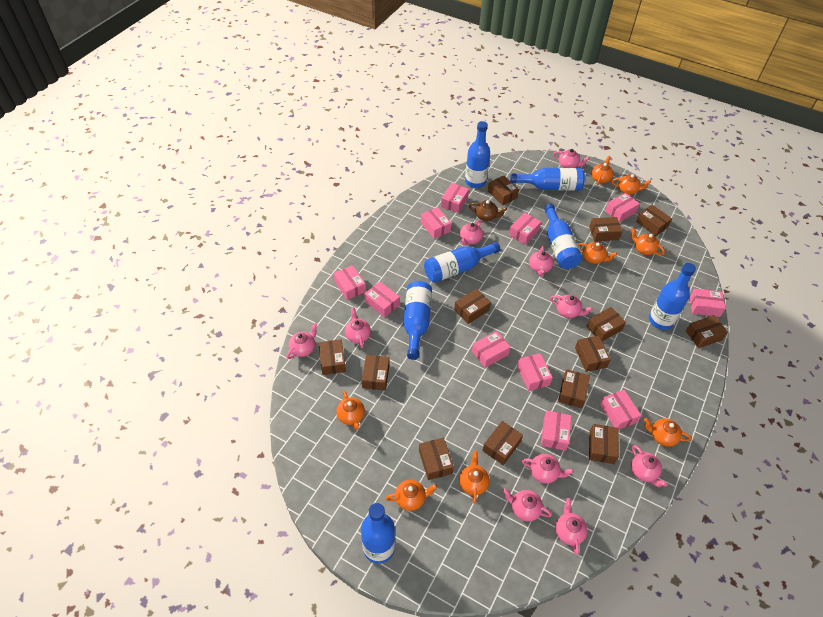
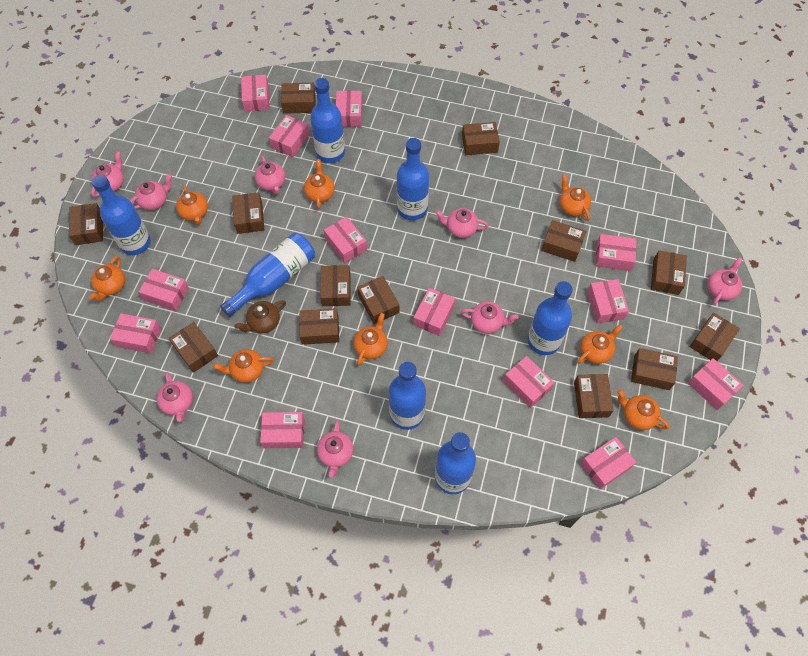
pink box: [334,265,366,300] [365,282,400,317] [421,207,452,239] [441,183,469,213] [472,331,511,368] [509,213,541,245] [517,353,553,391] [541,411,572,451] [600,390,642,429] [605,193,640,222] [690,289,726,317] = 11 -> [110,313,161,354] [139,269,189,311] [241,75,270,112] [260,412,305,448] [269,115,310,158] [324,217,367,263] [336,91,362,127] [413,288,455,336] [503,356,554,408] [580,437,636,489] [587,279,629,323] [595,234,636,271] [688,358,744,410] = 13
pink teapot: [286,323,317,359] [345,307,371,348] [460,220,483,246] [503,488,552,522] [522,454,574,484] [529,246,554,276] [550,295,593,318] [553,149,589,168] [555,498,588,555] [631,445,667,487] = 10 -> [91,151,124,197] [130,174,172,210] [157,372,193,422] [255,155,285,194] [317,420,353,478] [436,208,488,238] [461,302,519,334] [708,257,743,305] = 8

